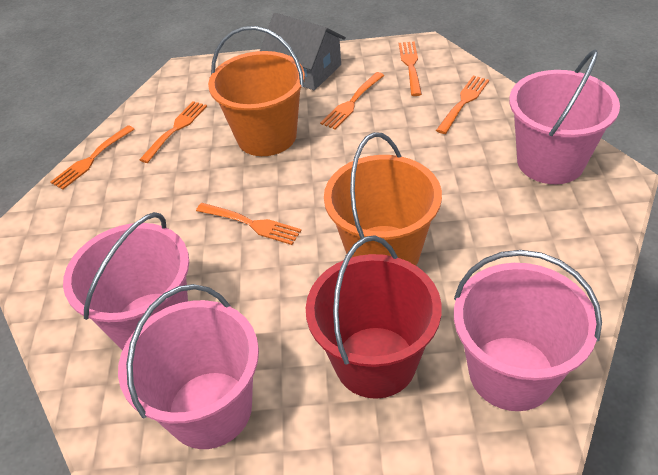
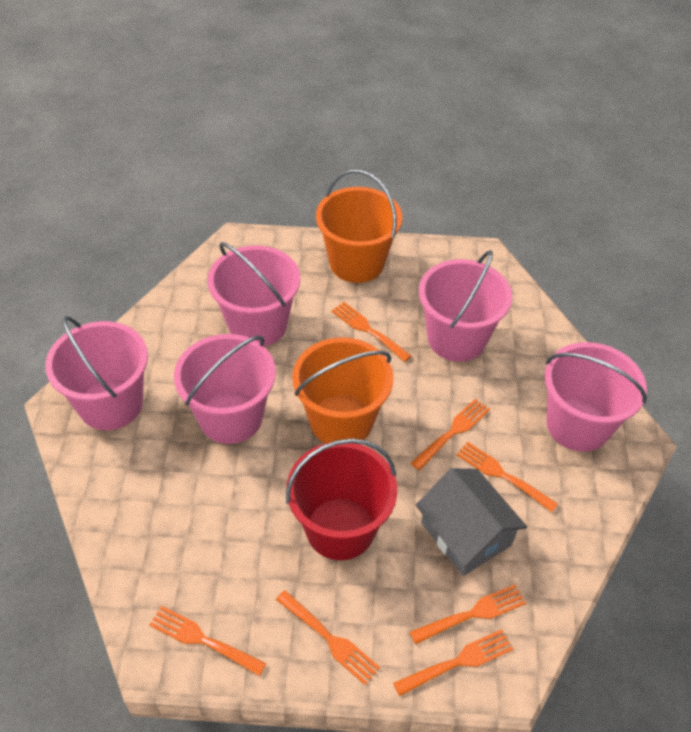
orange fork: [50,125,135,190] [139,101,207,163] [196,203,302,245] [320,72,384,129] [399,41,422,96] [436,76,489,134] = 6 -> [149,606,267,676] [276,590,380,685] [331,302,411,362] [393,629,513,696] [410,585,526,645] [411,399,490,470] [456,442,558,512] = 7
pink bucket: [63,212,189,350] [118,284,259,449] [454,250,602,411] [509,49,620,184] = 4 -> [45,316,148,430] [174,334,276,444] [207,242,300,347] [419,250,512,362] [544,342,647,452] = 5

